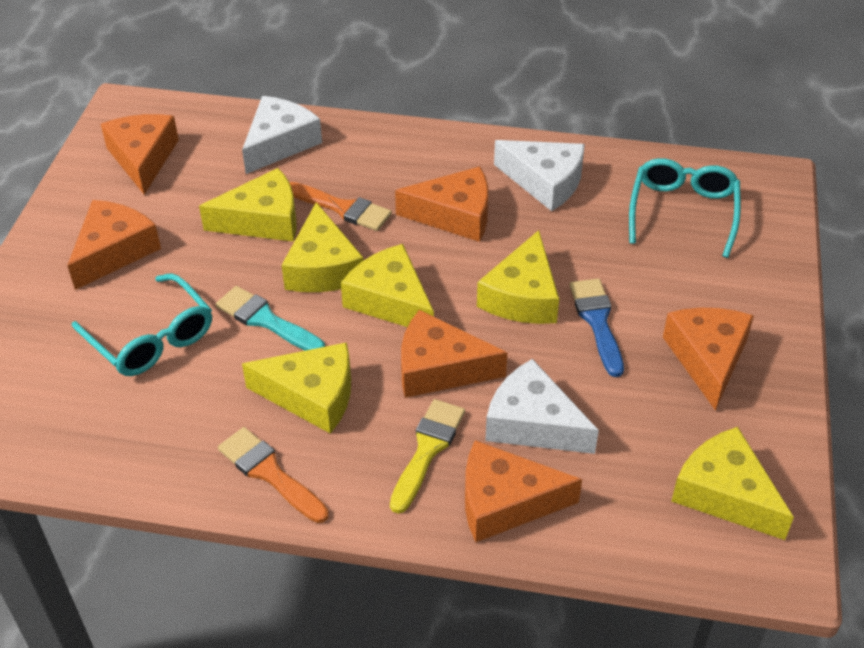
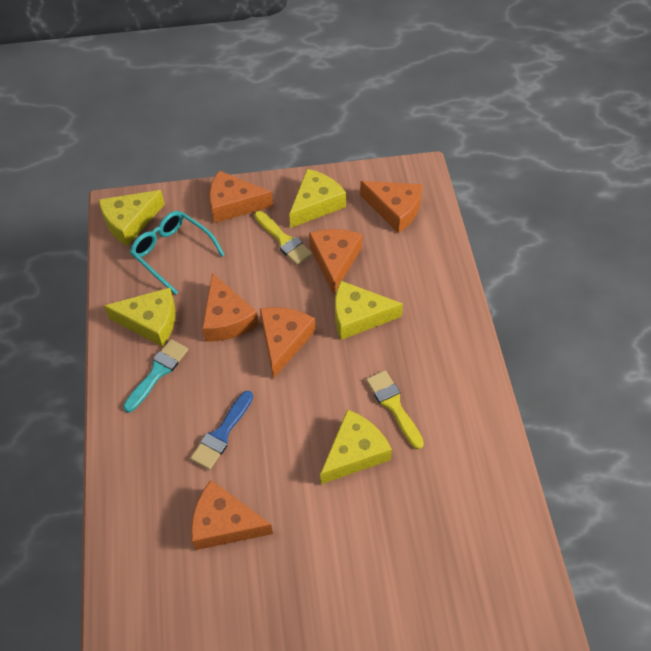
orange brush: [218,427,329,523] [289,182,392,231] = 2 -> none = 0
turquoise glasses: [72,273,212,376] [629,158,741,258] = 2 -> [130,211,225,295] = 1
white cheese: [242,96,322,174] [485,359,599,454] [494,140,585,211] = 3 -> none = 0
yellow brush: [390,399,465,514] = 1 -> [254,211,312,265] [366,370,424,449] = 2
yellow cheese: [199,168,296,242] [242,342,351,434] [282,202,364,292] [341,244,434,327] [477,230,559,324] [671,427,794,540] = 6 -> [99,190,165,246] [104,288,176,347] [289,169,346,228] [320,409,392,484] [335,281,403,340] = 5

